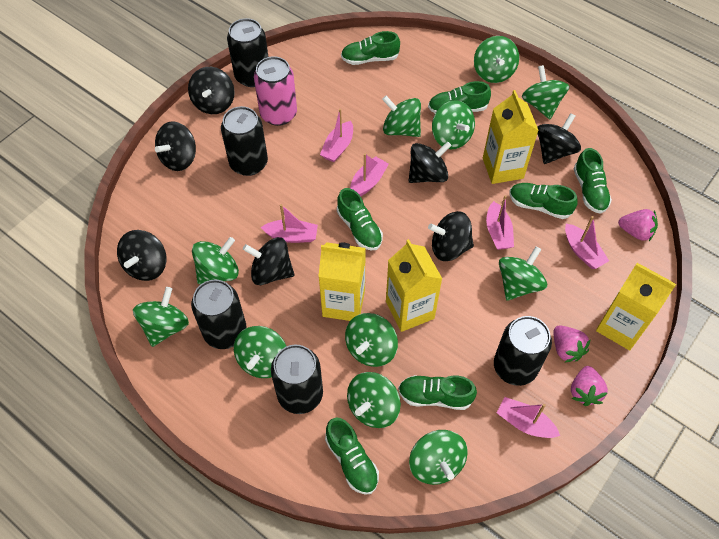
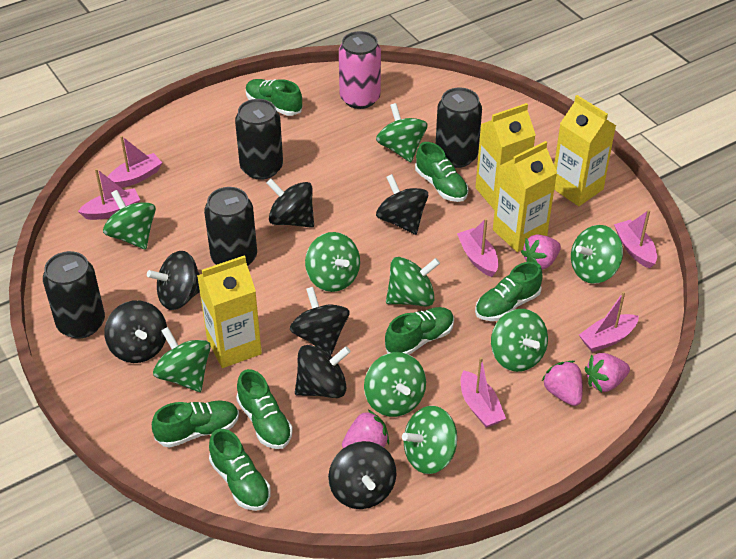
black can: [191,280,247,349] [221,106,268,176] [227,18,268,87] [271,345,323,414] [494,316,552,386] = 5 -> [43,251,105,339] [204,187,257,266] [235,99,283,180] [436,88,482,168] = 4
green spinning top: [133,287,189,347] [192,237,239,284] [234,326,286,378] [345,313,398,367] [347,372,401,428] [382,96,421,137] [409,430,468,485] [432,100,475,149] [474,36,519,83] [499,246,547,301] [522,65,569,119] = 11 -> [103,190,156,250] [153,327,211,392] [305,232,360,292] [364,352,426,417] [376,103,427,162] [386,257,440,307] [402,406,457,474] [491,309,548,372] [571,225,623,284] = 9
pink strawberry: [553,325,591,363] [571,366,608,406] [618,209,658,241] = 3 -> [342,410,389,448] [521,234,561,269] [542,361,583,406] [585,353,630,392] = 4

